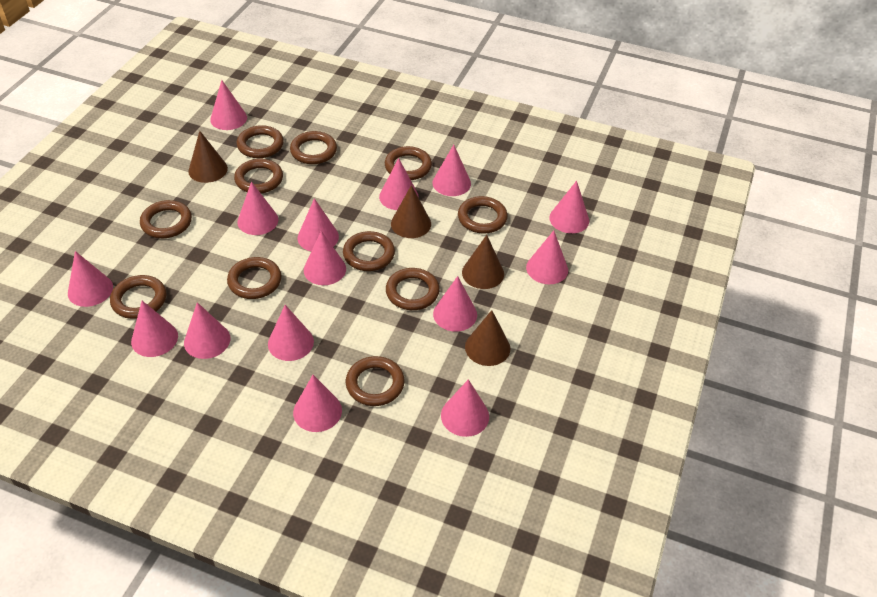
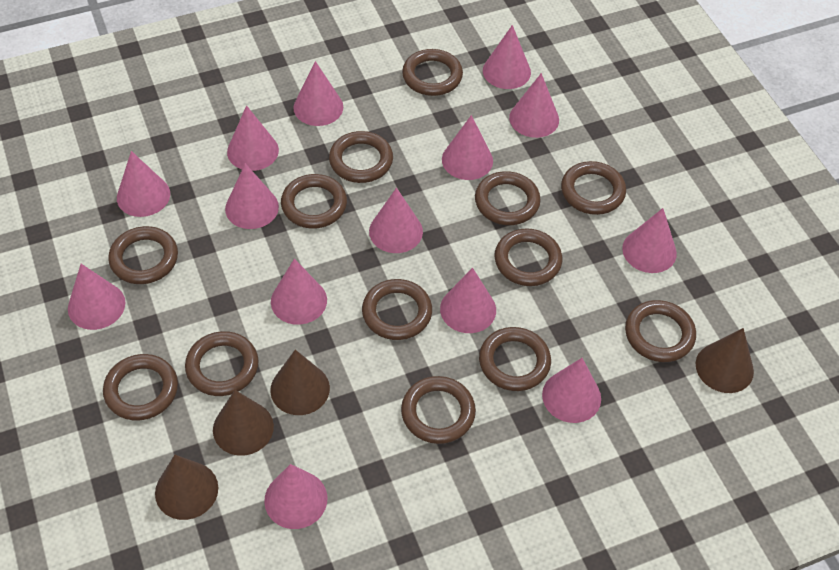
brown ring: [110,275,166,319] [140,200,192,238] [227,257,281,299] [234,159,283,193] [237,125,284,158] [290,131,337,164] [343,231,395,271] [346,356,405,406] [385,146,432,180] [386,268,440,310] [458,196,508,234] = 11 -> [103,354,178,420] [108,226,178,284] [185,331,259,396] [281,174,347,228] [329,131,393,183] [362,279,432,340] [401,376,476,444] [402,49,463,96] [475,171,541,225] [479,327,551,391] [494,228,562,286] [561,161,626,215] [625,300,696,362] = 13
pink cone: [68,251,113,307] [131,301,178,357] [184,302,230,359] [210,80,247,130] [237,182,279,235] [268,305,314,361] [293,375,342,432] [298,198,339,251] [304,231,346,285] [379,158,419,210] [433,145,471,196] [433,276,477,332] [441,379,489,437] [526,231,568,284] [549,181,589,233] = 15 -> [68,264,125,330] [117,151,170,217] [225,163,279,229] [227,105,279,171] [264,464,327,529] [271,259,327,325] [293,61,343,126] [369,188,423,253] [440,268,496,333] [442,115,493,180] [483,25,531,89] [509,73,559,138] [542,358,601,423] [622,208,677,273] = 14

